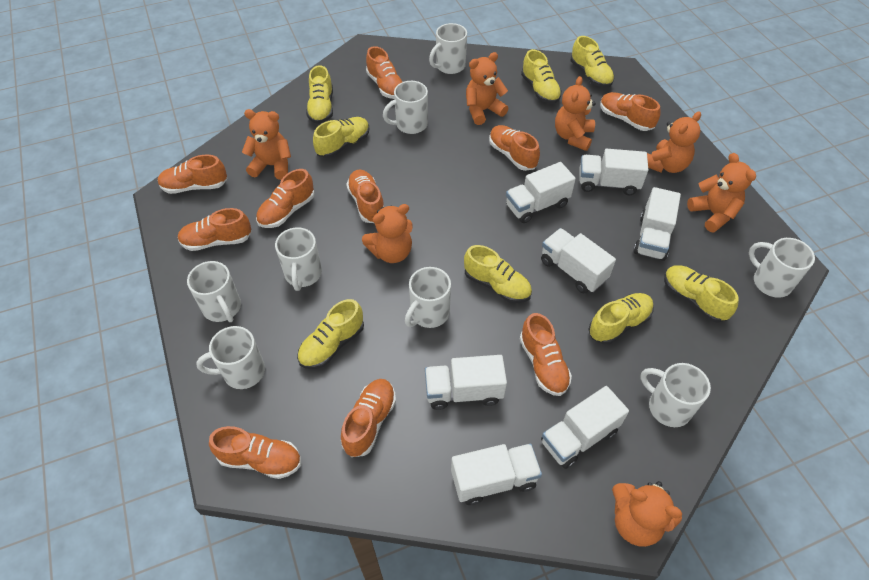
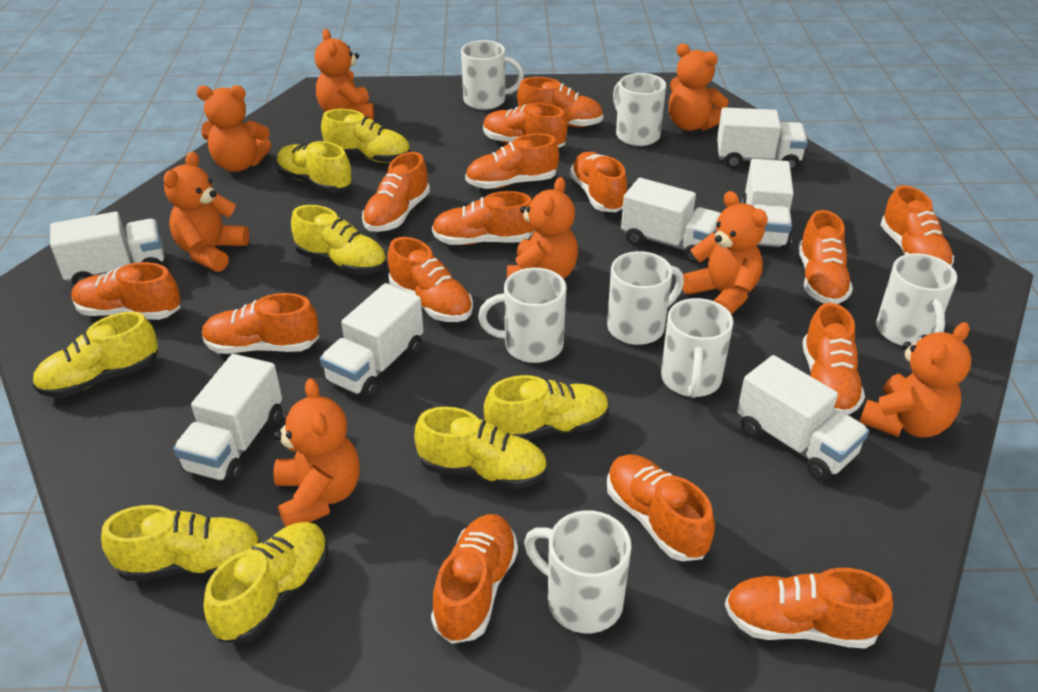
orange shoe: [158,155,228,194] [177,208,252,251] [209,426,301,479] [256,169,315,228] [341,379,396,457] [346,169,384,223] [366,46,402,99] [489,125,540,171] [520,313,572,396] [600,92,661,131] = 10 -> [71,262,181,320] [202,293,319,354] [362,152,430,232] [387,237,473,322] [431,514,518,644] [432,191,534,245] [465,133,559,189] [483,103,568,148] [517,77,603,127] [570,152,627,212] [607,454,715,561] [725,568,893,649] [798,210,853,304] [802,303,865,415] [880,186,954,266] = 15
orange teddy bear: [242,109,291,180] [362,204,413,263] [466,52,509,125] [555,76,596,151] [612,481,683,547] [647,111,701,173] [687,153,756,232] = 7 -> [164,152,249,272] [196,85,271,172] [273,378,360,527] [315,29,374,120] [507,177,578,279] [669,43,729,131] [682,191,768,314] [860,322,971,438] = 8
white mug: [187,261,241,322] [196,326,265,389] [275,227,322,291] [383,81,428,134] [405,267,451,328] [429,23,467,74] [640,363,711,427] [749,238,815,298] = 8 -> [461,40,524,110] [478,268,567,363] [524,510,631,633] [607,251,684,345] [613,73,666,146] [661,298,733,398] [876,253,957,346] = 7

